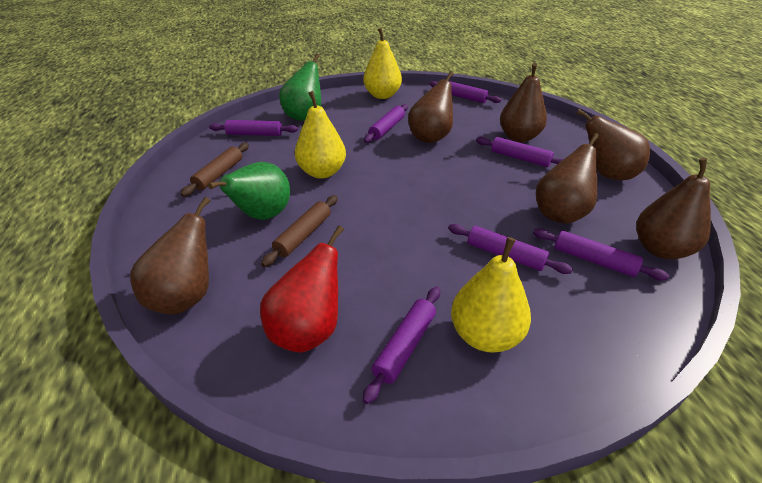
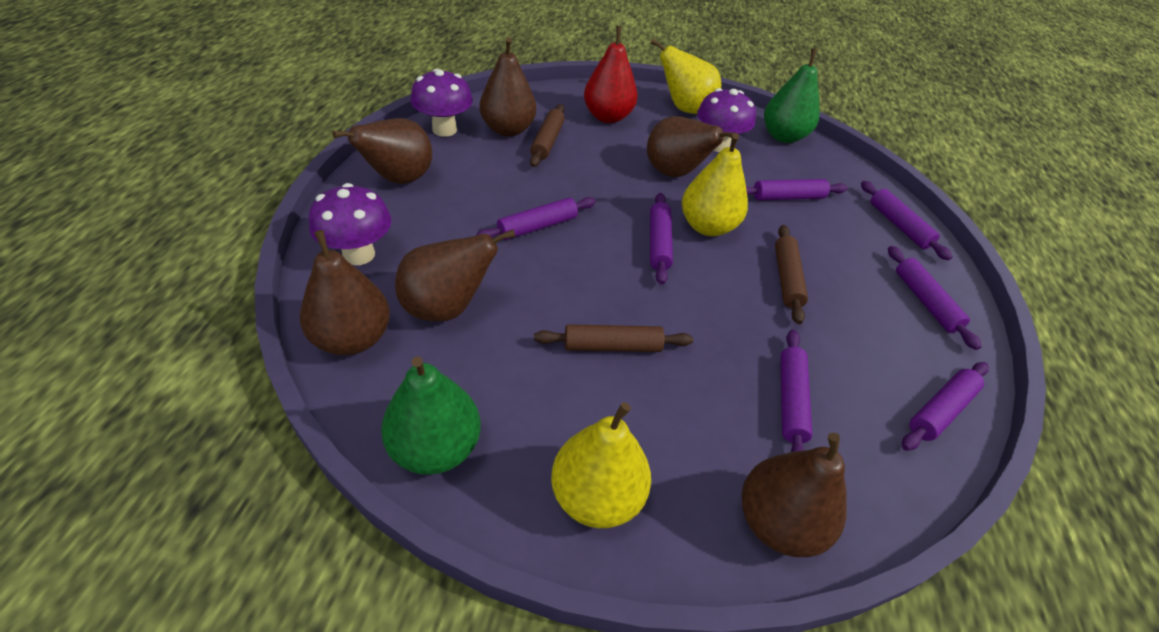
brown rolling pin: [180,143,249,197] [261,195,338,267] = 2 -> [530,104,565,167] [534,324,693,352] [775,225,808,324] = 3
purple mushroom: none = 0 -> [309,183,391,265] [411,69,473,137] [697,88,756,152] = 3

